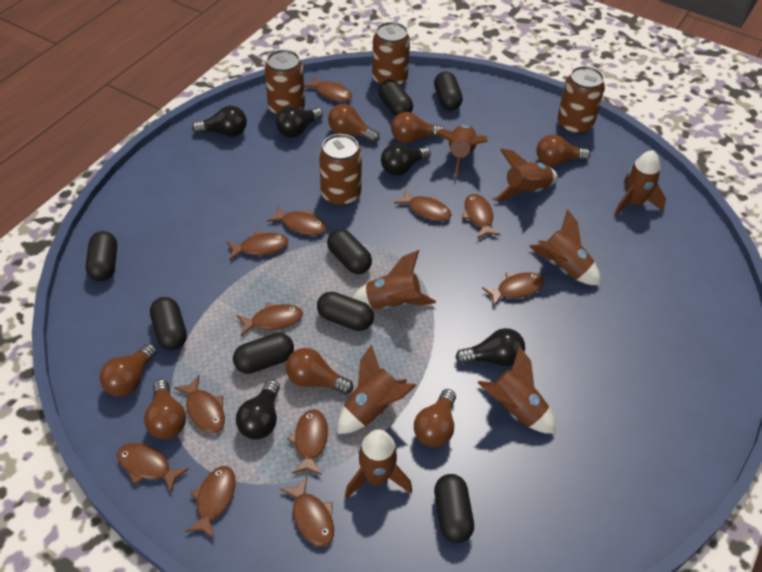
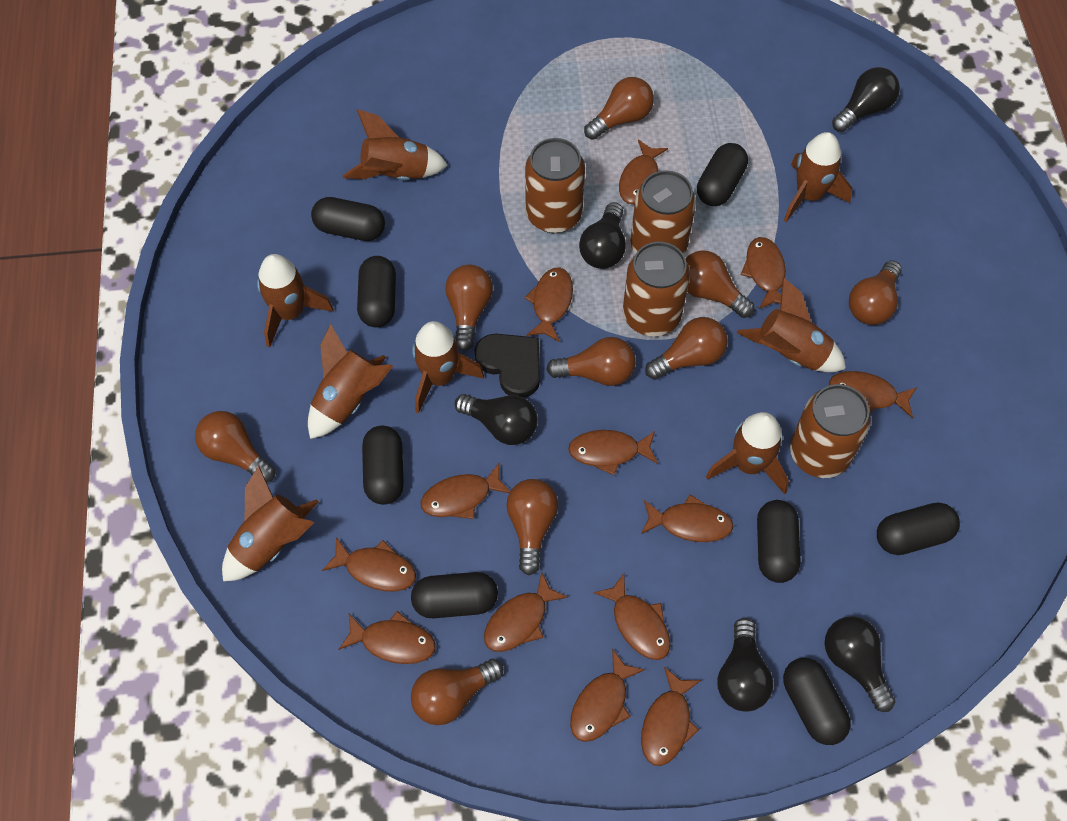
black heart: none = 0 -> [475,334,540,398] = 1
brown fish: [117,443,189,493] [174,375,225,433] [185,466,236,539] [226,231,288,260] [237,302,303,336] [267,206,327,236] [280,477,334,547] [287,409,328,475] [304,75,352,102] [394,190,452,221] [462,194,501,239] [482,272,544,306] = 12 -> [322,537,416,591] [338,611,436,664] [421,463,510,519] [484,572,568,652] [525,268,573,342] [568,430,658,475] [570,649,645,742] [594,573,670,660] [619,140,668,204] [641,494,734,542] [641,667,701,766] [741,237,786,309] [829,371,917,418] = 13
brown light bulb: [100,343,157,397] [144,379,186,439] [286,348,353,394] [328,104,380,143] [391,112,444,143] [414,389,456,447] [536,134,590,166] = 7 -> [195,411,275,483] [411,659,503,725] [445,265,493,351] [506,479,558,575] [546,337,635,386] [584,77,654,140] [645,317,728,380] [686,250,755,318] [849,260,902,325] = 9

